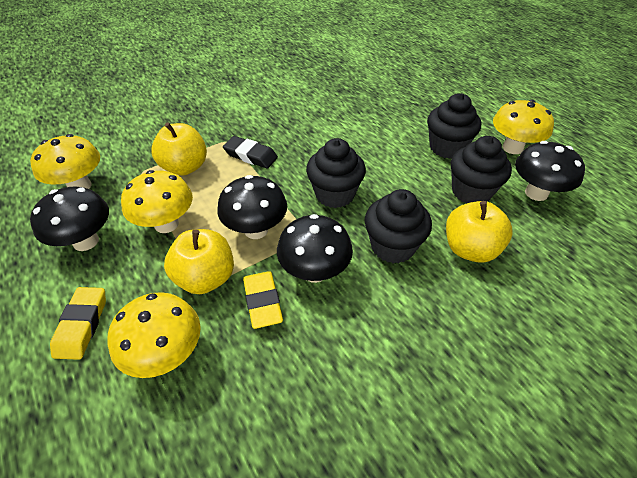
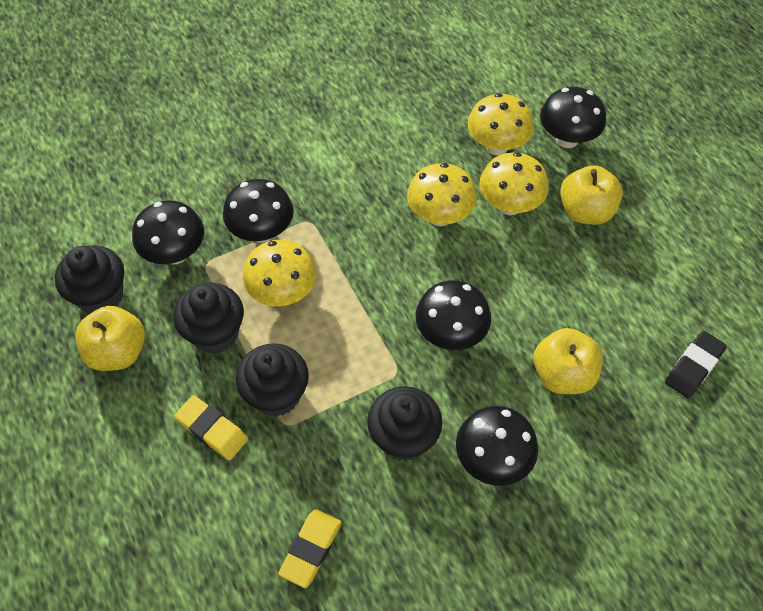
black mushroom: [30,186,109,251] [217,175,287,239] [277,214,353,283] [515,141,585,201] = 4 -> [132,200,204,264] [223,179,294,242] [416,280,491,350] [456,406,538,486] [540,87,606,148] = 5

